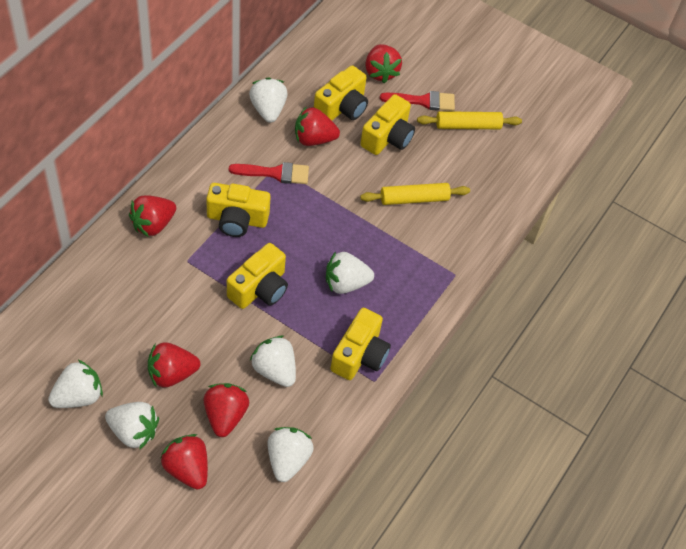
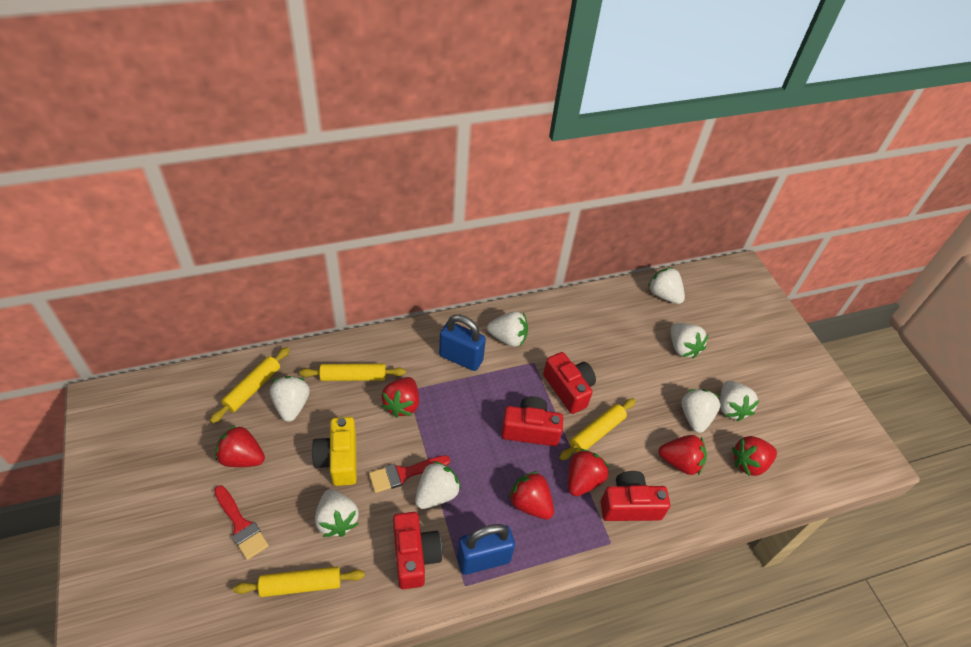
blue padlock: none = 0 -> [439,315,486,371] [457,524,515,575] = 2
red camera: none = 0 -> [393,512,442,589] [501,396,563,446] [543,352,596,414] [601,471,670,521] = 4
white strawberry: [48,360,103,408] [105,402,159,450] [249,77,288,123] [250,335,296,387] [268,427,314,482] [326,252,374,294] = 6 -> [270,376,310,422] [315,489,359,537] [415,461,461,509] [487,311,528,347] [648,267,685,304] [671,323,709,359] [681,389,720,433] [720,381,760,421] = 8
yellow camera: [206,183,271,237] [227,243,288,309] [314,65,368,120] [330,308,391,380] [360,94,415,155] = 5 -> [312,417,357,486] = 1
yellow rolling pin: [360,183,470,205] [417,111,522,129] = 2 -> [210,347,290,423] [233,566,365,597] [299,364,406,381] [559,398,636,461] = 4

